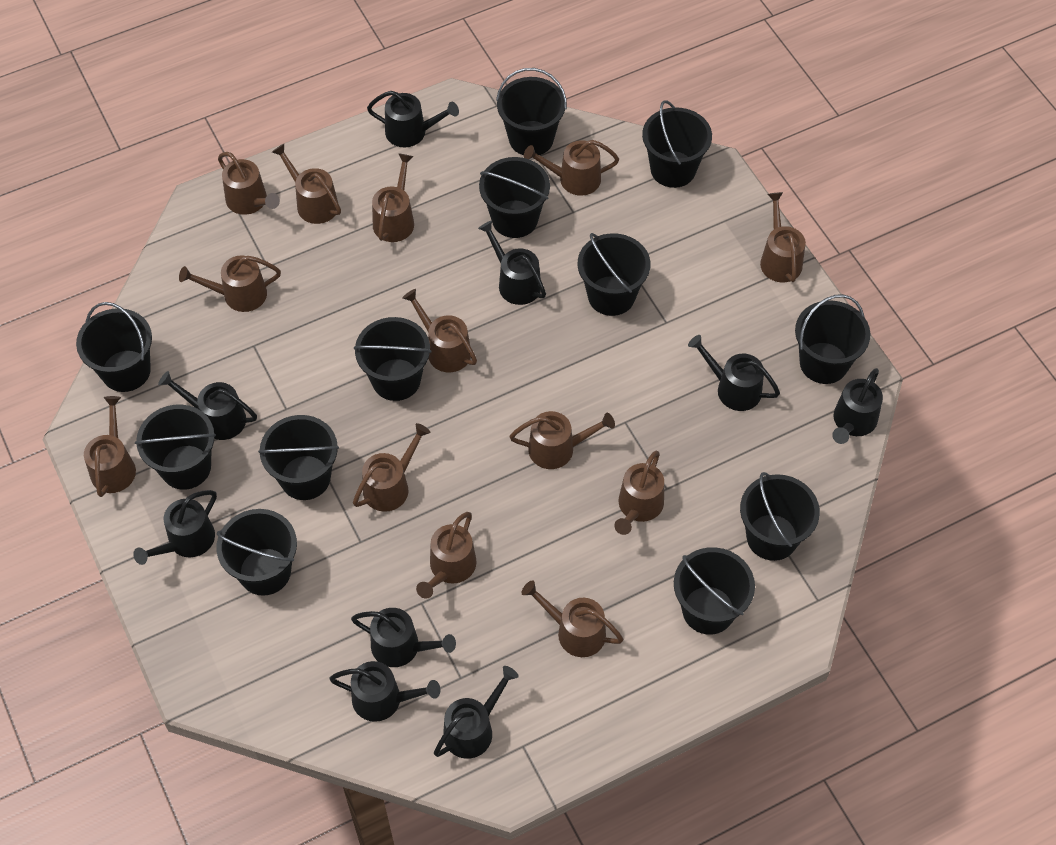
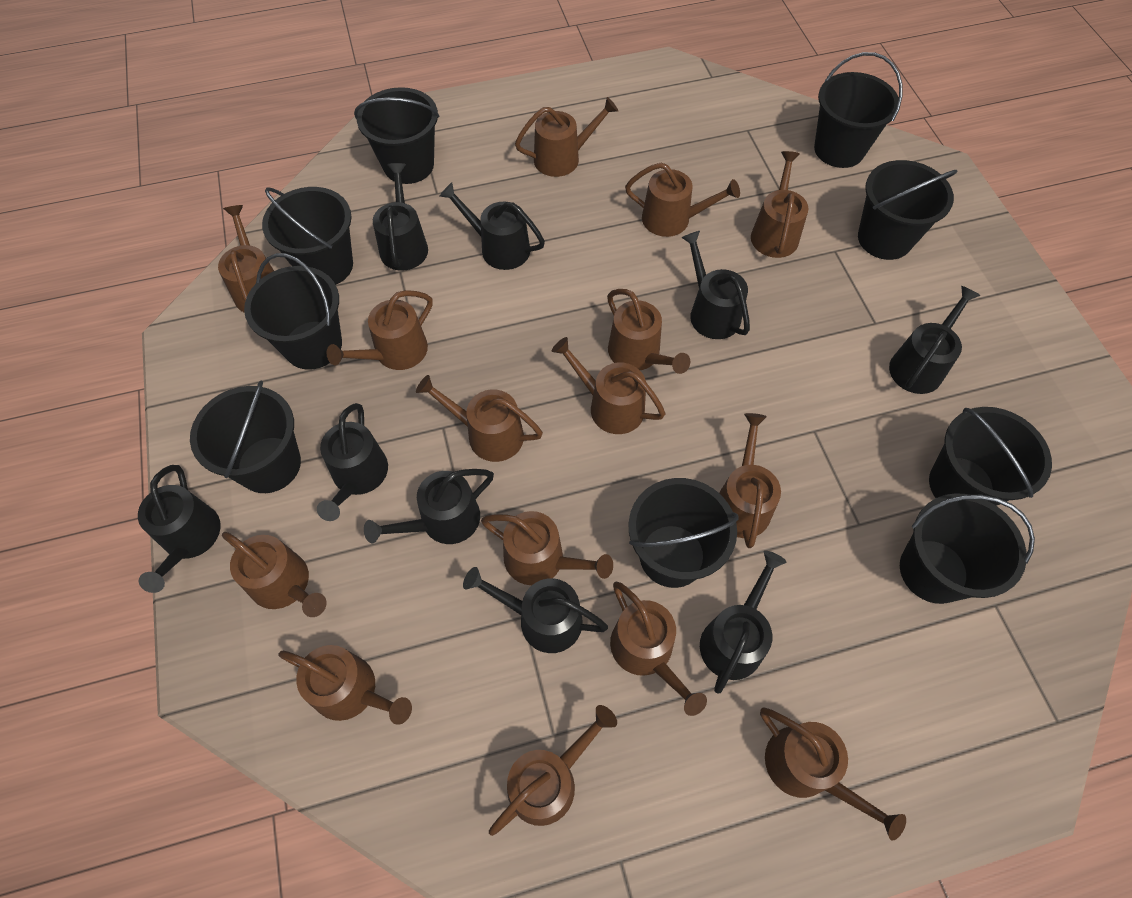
black bucket: [76,302,152,392] [135,405,216,490] [216,509,297,596] [258,415,339,500] [354,317,431,401] [479,157,550,238] [496,68,567,155] [578,233,650,316] [642,100,712,188] [674,547,755,635] [740,472,820,561] [795,294,870,384] = 12 -> [190,380,301,493] [244,253,342,370] [262,187,353,285] [354,87,439,184] [629,478,739,588] [814,52,902,168] [858,160,958,260] [900,493,1035,604] [929,407,1052,506] = 9
brown watering can: [84,396,136,497] [179,255,281,312] [218,152,280,215] [272,144,341,224] [353,423,430,512] [372,153,414,242] [402,289,477,372] [416,512,477,599] [510,411,615,469] [521,580,623,657] [524,140,619,196] [614,451,664,535] [760,192,806,282] = 13 -> [218,205,274,312] [222,532,327,617] [279,645,412,725] [327,290,433,370] [416,375,543,462] [481,511,613,585] [489,705,617,836] [515,97,618,177] [552,337,665,434] [607,289,690,374] [610,582,707,716] [625,163,740,237] [719,413,781,548] [751,151,808,258] [760,707,906,840] = 15

